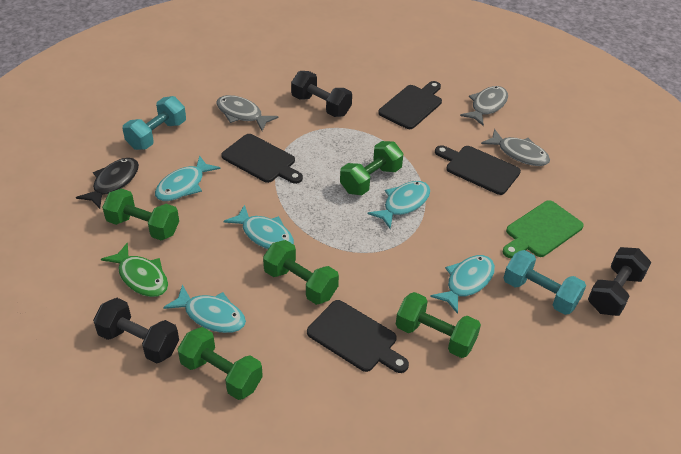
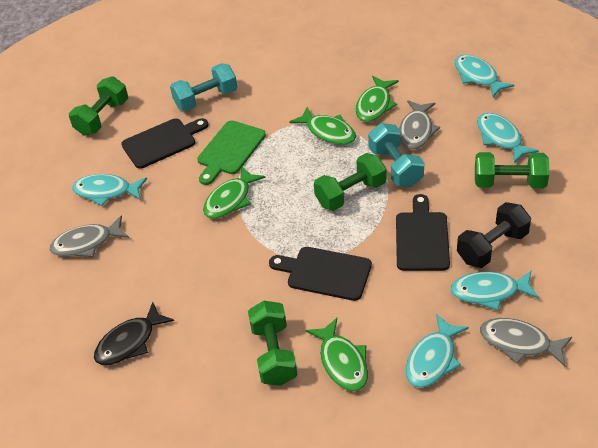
black cutting board: [221,134,303,184] [307,300,409,373] [378,81,442,129] [435,145,521,195] = 4 -> [121,118,208,169] [269,247,372,301] [396,194,450,271] = 3
black dumbbell: [93,298,179,364] [291,71,352,117] [588,247,651,316] = 3 -> [457,202,531,268] = 1
green dumbbell: [102,188,179,241] [178,327,263,400] [263,240,339,305] [340,141,404,195] [396,292,481,358] = 5 -> [69,76,128,136] [248,301,298,386] [314,153,386,211] [475,152,549,188] = 4
green fish: [101,243,168,297] = 1 -> [203,166,266,219] [289,107,356,145] [306,318,368,391] [355,76,399,122] = 4

